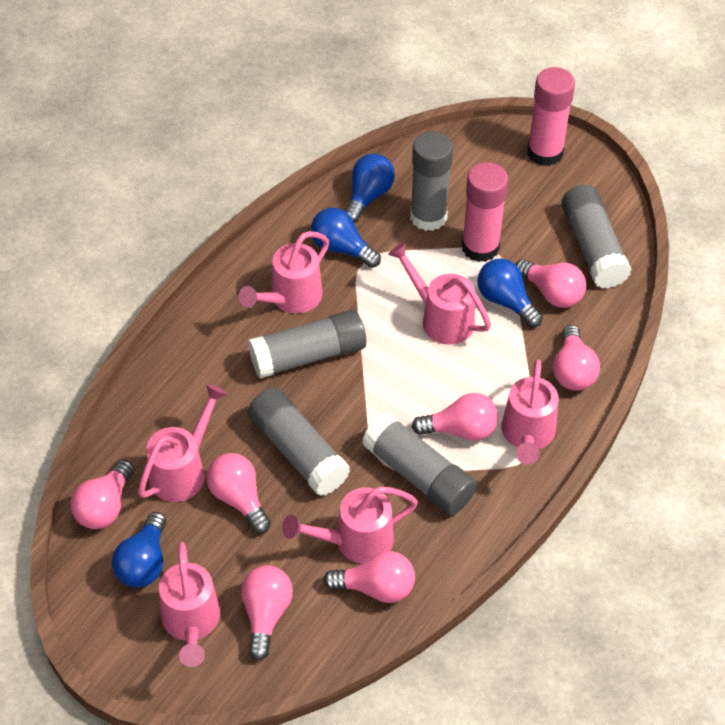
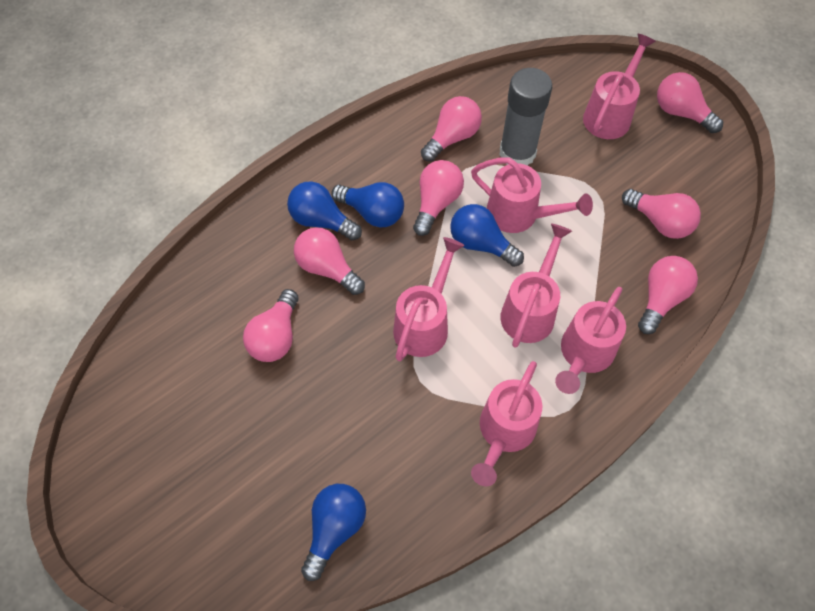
grey glue stick: [248,310,366,378] [248,388,350,496] [362,412,477,515] [410,131,453,231] [561,185,632,289] = 5 -> [499,68,552,166] = 1
pink glue stick: [462,162,508,262] [527,67,575,166] = 2 -> none = 0

